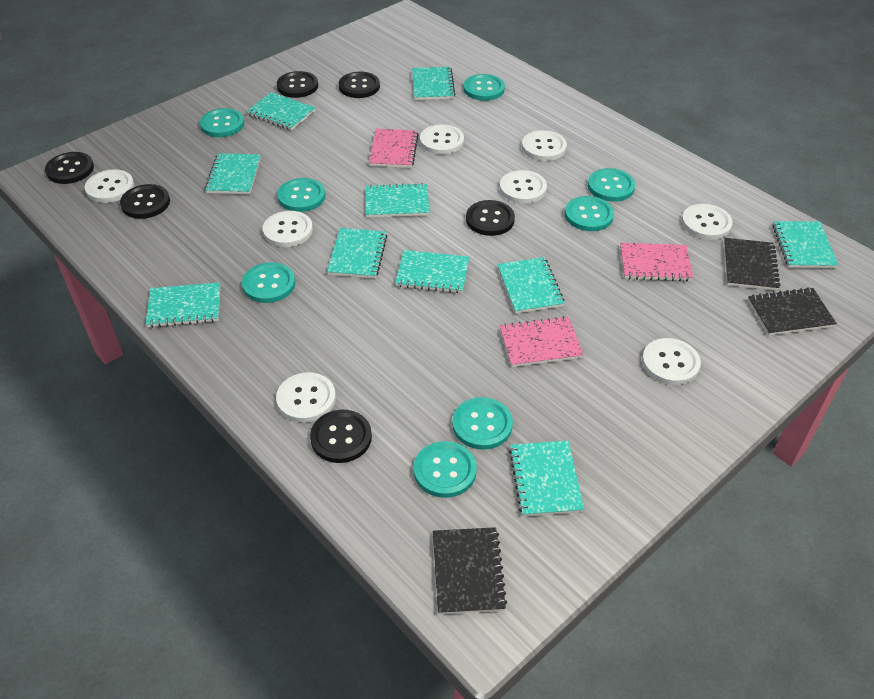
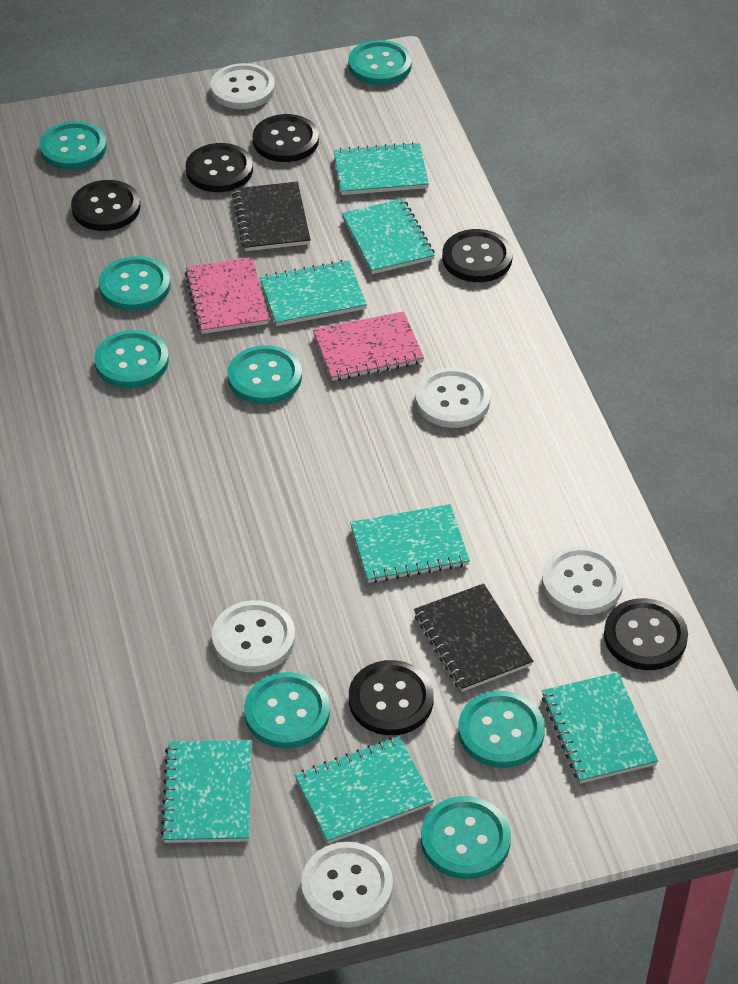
black notebook: [433,527,507,614] [724,238,780,291] [748,287,837,336] = 3 -> [232,182,311,251] [414,583,533,692] = 2
pink notebook: [369,129,419,168] [500,316,583,367] [620,243,693,281] = 3 -> [185,257,269,334] [313,311,424,381] = 2
turquoise notebook: [146,282,220,328] [205,153,261,194] [246,92,315,131] [327,228,387,279] [366,183,429,218] [395,250,469,293] [412,67,456,100] [497,257,565,314] [509,441,584,517] [772,221,838,268] = 10 -> [160,740,251,843] [260,260,367,326] [295,737,434,844] [334,142,429,195] [342,199,435,274] [350,504,470,583] [542,672,658,784] = 7
white button: [85,169,134,203] [263,211,313,247] [276,372,336,423] [420,124,464,155] [500,170,547,204] [522,130,567,161] [642,338,701,385] [682,204,733,240] = 8 -> [210,63,275,109] [212,600,295,672] [301,842,393,928] [415,368,491,428] [542,546,624,615] = 5

